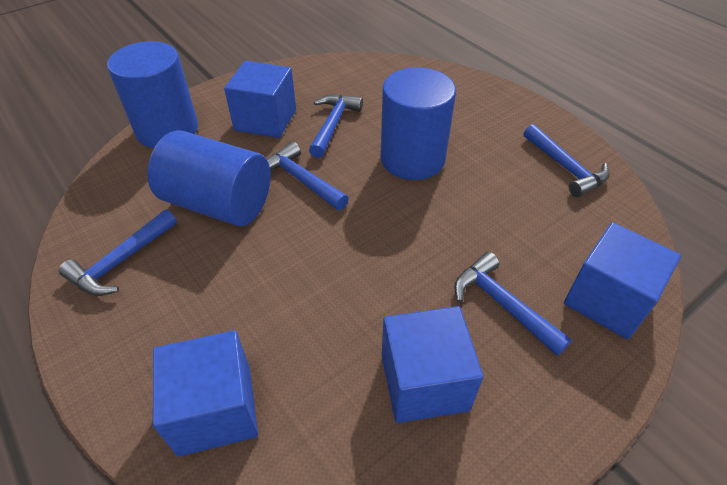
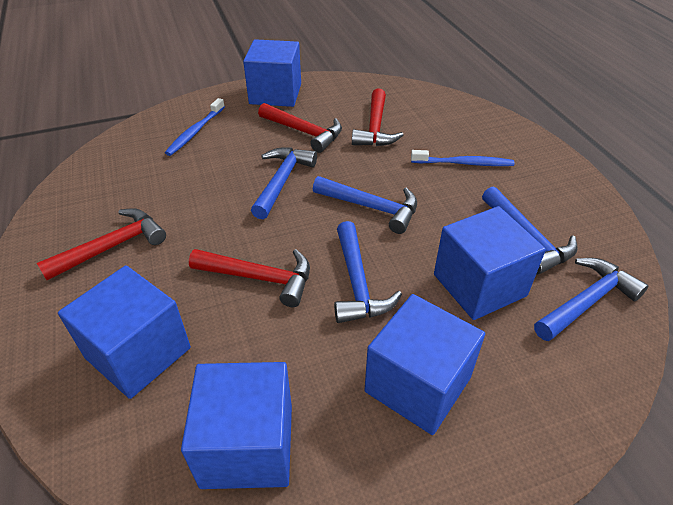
blue cube: [153,330,258,457] [224,61,296,138] [381,306,483,423] [564,222,681,339] = 4 -> [58,265,191,399] [181,362,292,489] [243,39,301,107] [365,294,485,435] [434,206,546,320] = 5
blue cylinder: [107,41,198,148] [148,130,271,226] [380,67,456,180] = 3 -> none = 0
blue toothbrush: none = 0 -> [165,98,225,156] [411,150,515,166] = 2
red hammer: none = 0 -> [37,208,166,280] [189,249,310,307] [258,103,342,153] [352,89,403,146] = 4

